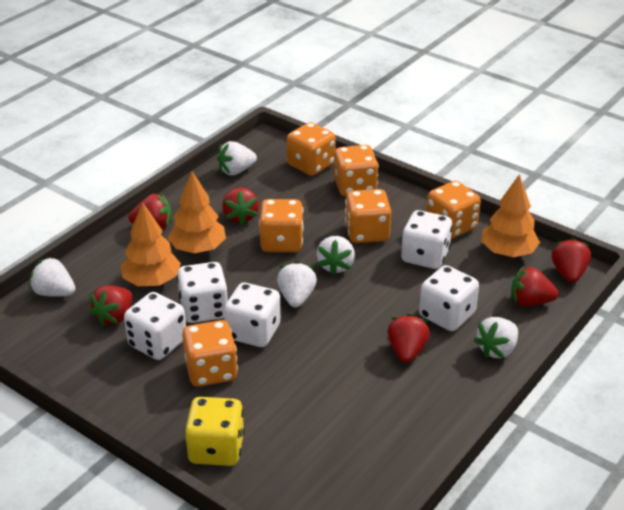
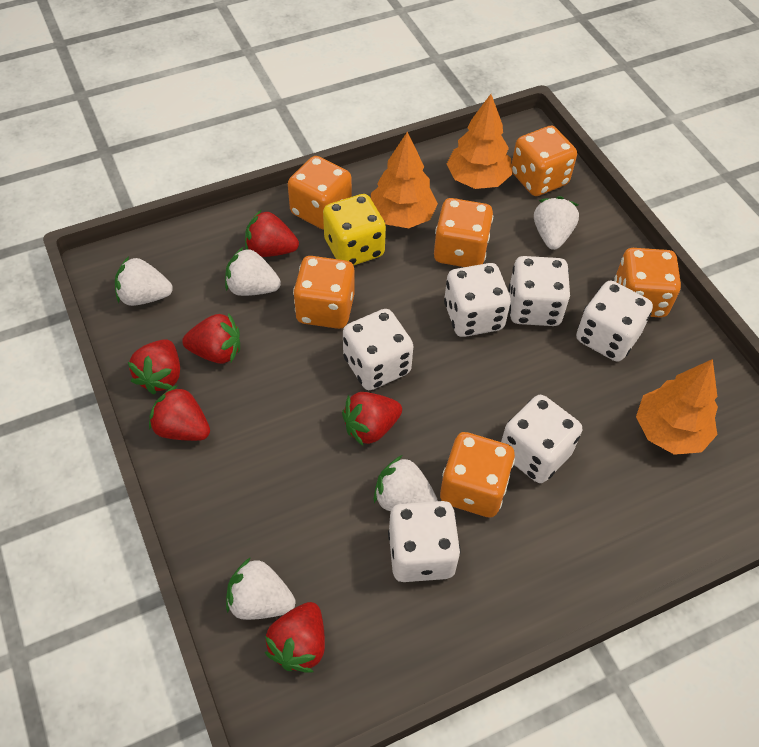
white dice: [124,292,186,360] [177,262,228,323] [224,283,281,347] [401,210,453,269] [419,265,479,331] = 5 -> [343,309,413,390] [388,501,461,582] [444,263,511,337] [501,395,582,483] [509,256,570,326] [576,281,653,362] = 6

